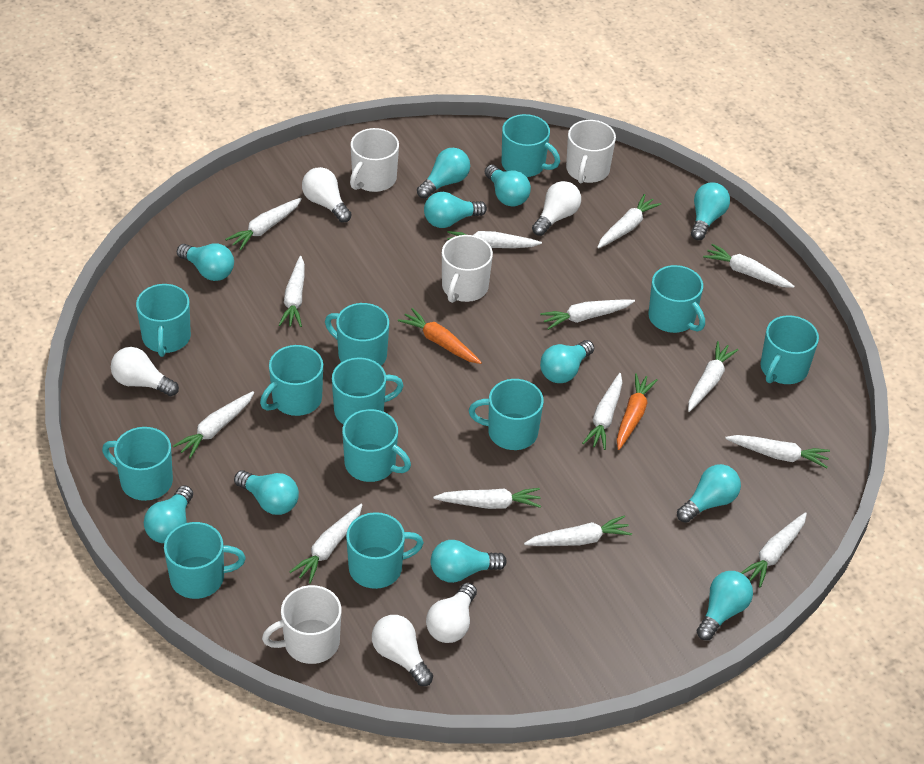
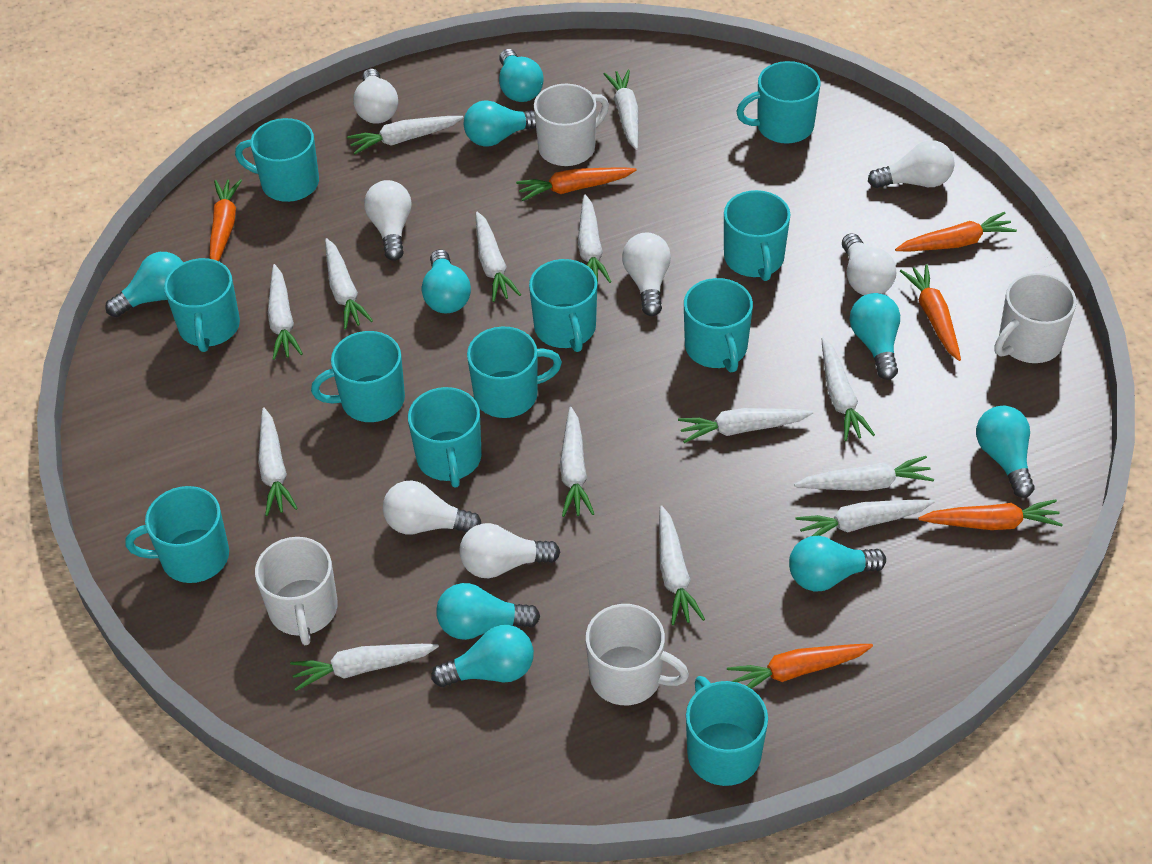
orange carrot: [398,308,482,364] [617,373,658,450] = 2 -> [210,179,242,261] [516,167,637,201] [727,644,873,689] [895,212,1017,251] [900,264,961,361] [918,499,1063,530] = 6
turquoise light bulb: [144,485,193,543] [177,243,234,281] [234,470,299,515] [417,148,470,199] [424,192,487,228] [431,540,507,583] [485,165,531,206] [540,340,594,383] [677,464,741,523] [691,183,730,240] [697,571,753,640] = 11 -> [105,252,184,317] [422,249,471,313] [431,625,534,687] [436,583,540,640] [464,100,536,147] [499,49,544,102] [789,536,886,591] [850,293,900,380] [976,406,1035,498] = 9
turquoise mug: [102,427,173,501] [136,284,191,357] [164,522,246,599] [260,345,323,416] [325,303,389,366] [332,357,404,425] [342,409,411,482] [346,512,424,589] [469,379,544,450] [502,114,560,177] [648,265,705,333] [760,315,819,384] = 12 -> [125,486,229,583] [164,258,240,352] [235,118,319,202] [311,331,405,422] [408,387,482,487] [467,327,562,418] [529,259,597,352] [684,278,753,372] [686,676,768,786] [724,190,790,281] [736,61,821,144] = 11
white light bulb: [111,347,179,396] [302,167,352,223] [372,615,433,686] [426,583,477,643] [532,181,581,236] = 5 -> [353,69,398,124] [364,180,412,261] [382,480,482,534] [459,523,560,578] [622,233,671,316] [842,233,896,295] [868,140,955,188] = 7

